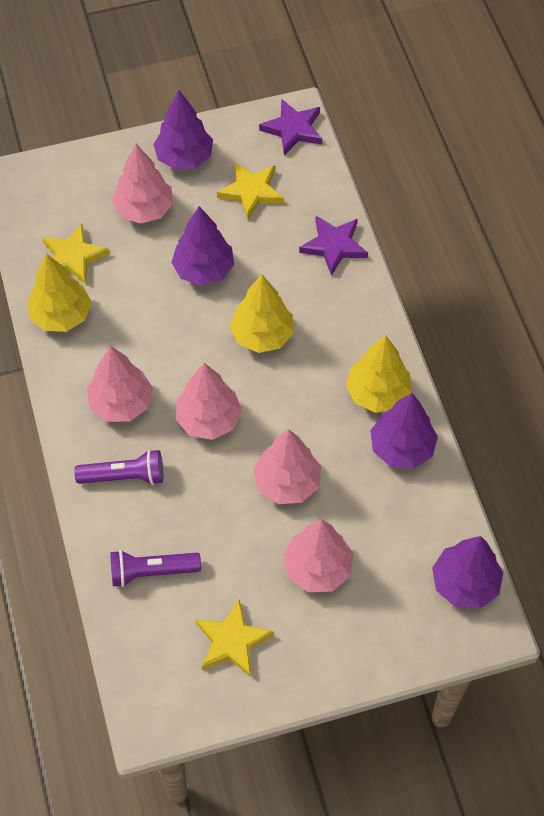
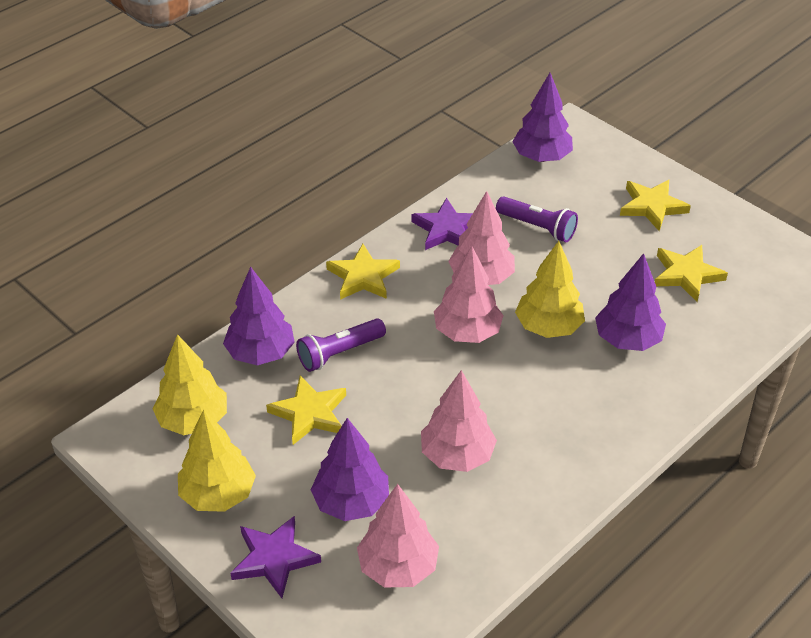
pink tree: [87,346,153,422] [112,144,173,224] [176,363,242,440] [253,429,321,504] [283,520,353,592] = 5 -> [357,484,439,588] [421,370,497,472] [434,246,504,343] [448,191,515,285] = 4
yellow star: [42,223,109,284] [195,599,274,677] [217,162,284,220] = 3 -> [266,376,346,445] [326,244,400,300] [620,180,691,231] [655,245,728,302] = 4

